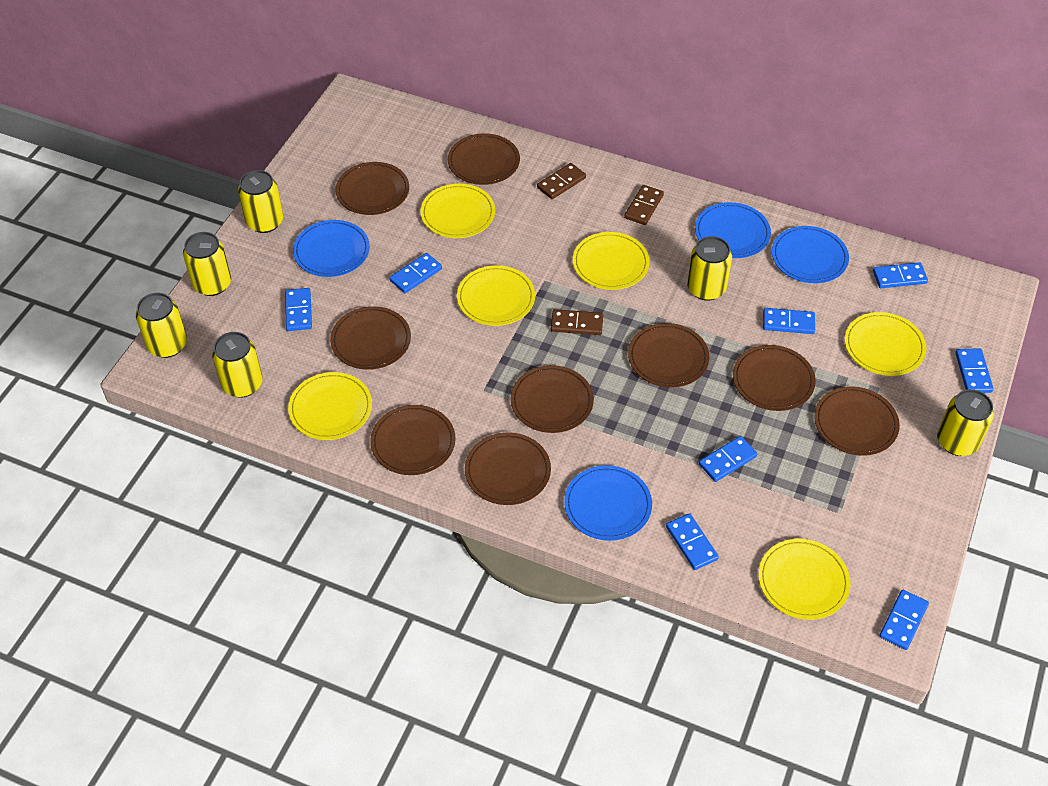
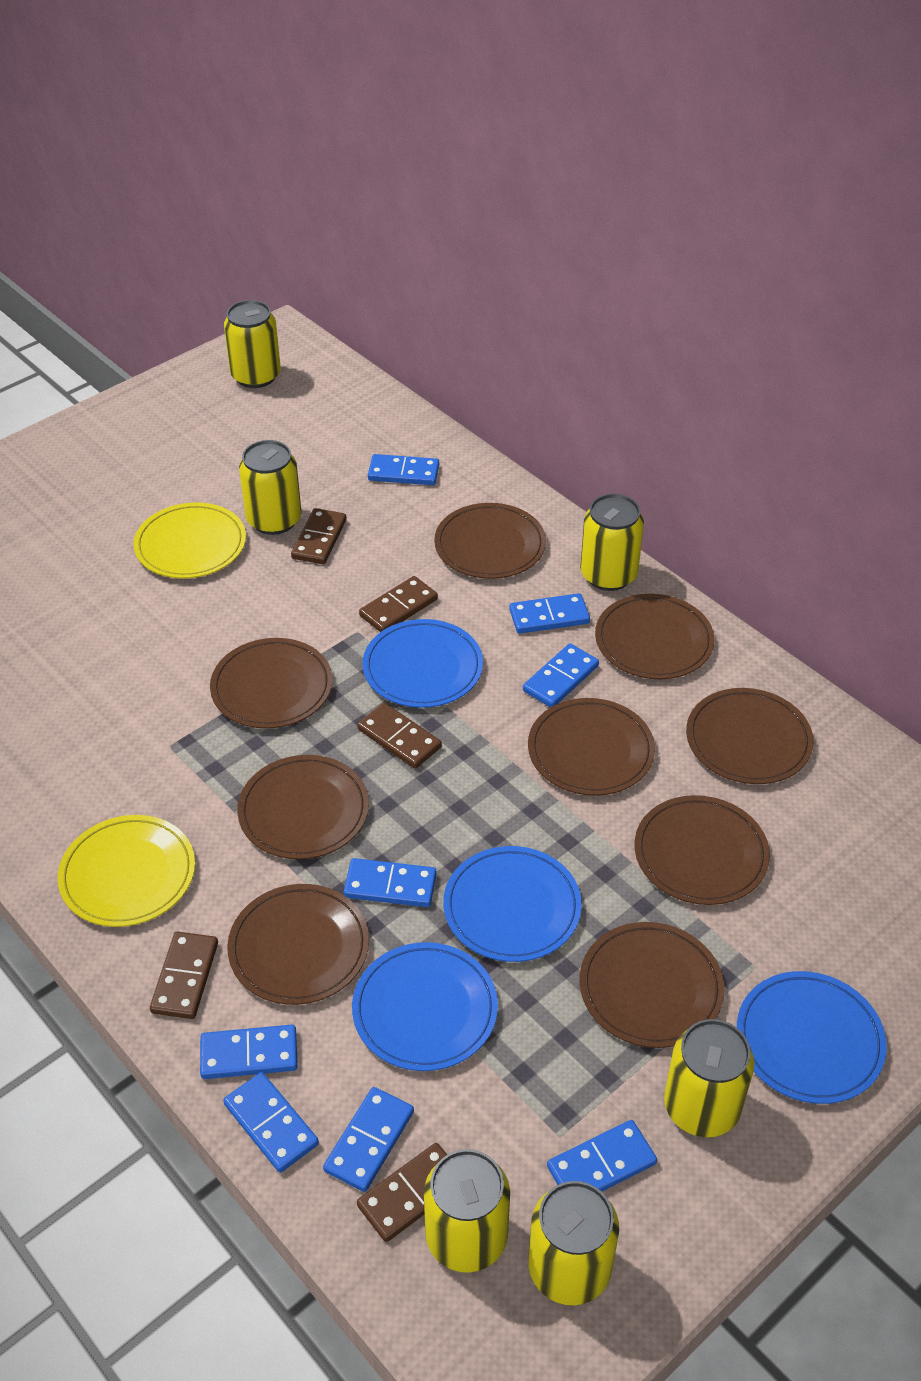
brown domino: [537,163,586,199] [551,309,603,335] [624,185,664,225] = 3 -> [150,932,218,1019] [291,508,347,564] [357,703,442,769] [357,1143,447,1242] [359,576,438,632] = 5
yellow plate: [288,372,372,440] [421,184,495,238] [457,265,535,326] [573,232,650,290] [758,539,851,620] [845,312,926,376] = 6 -> [58,815,195,927] [133,502,246,578] = 2

